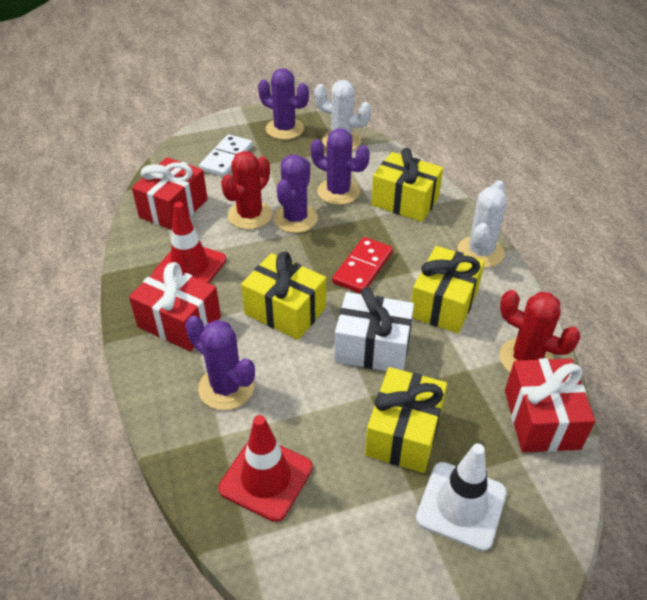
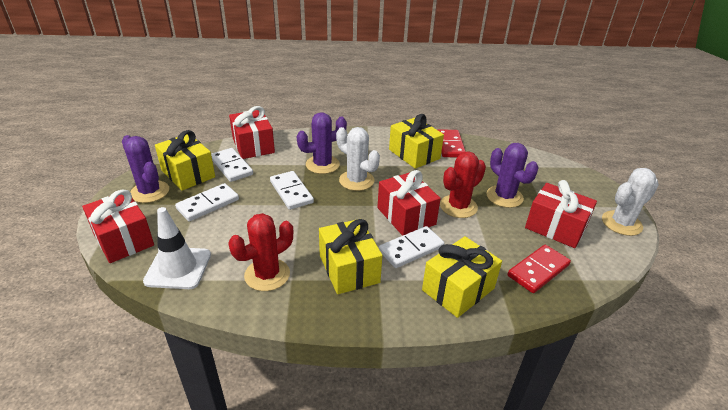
purple cactus: [185,315,255,410] [258,68,309,140] [273,154,318,233] [310,128,370,205] = 4 -> [122,135,169,203] [296,112,347,174] [487,143,539,208] = 3
red domino: [332,237,393,294] = 1 -> [438,129,466,157] [508,245,571,293] = 2
red gift: [129,262,221,351] [132,157,208,230] [505,358,595,452] = 3 -> [82,189,154,263] [229,106,275,159] [377,170,441,236] [525,180,597,248] = 4
red traffic cone: [153,202,226,283] [218,415,313,522] = 2 -> none = 0
white domino: [199,135,253,177] = 1 -> [175,183,239,221] [211,148,253,182] [270,171,314,210] [379,226,444,268] = 4
white gift: [334,287,414,371] = 1 -> none = 0

